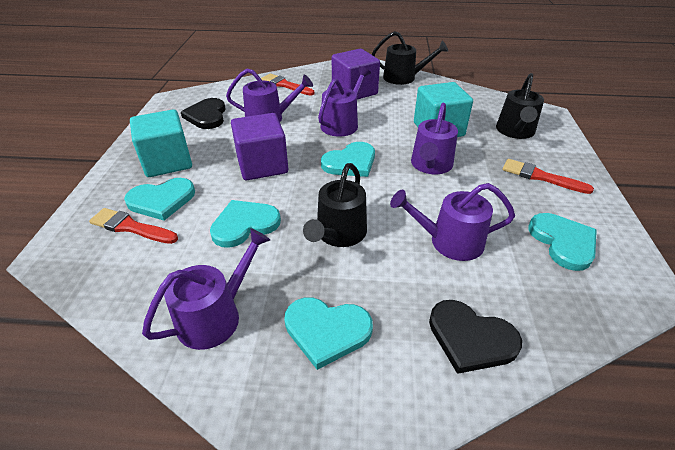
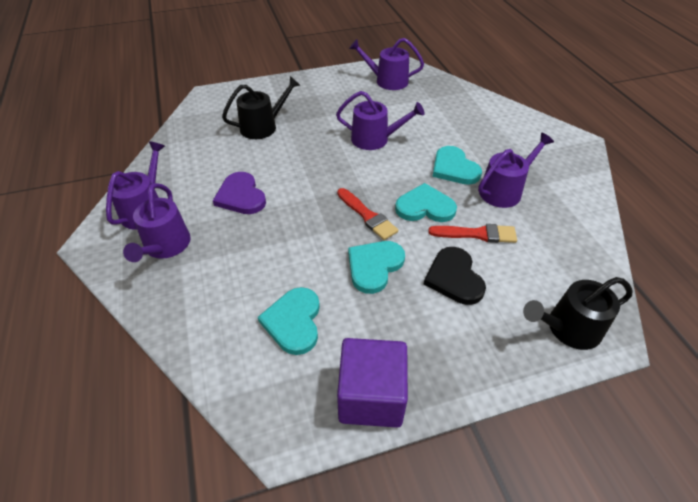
black heart: [181,98,226,129] [429,300,522,374] = 2 -> [424,247,486,305] = 1
black watering can: [303,163,367,247] [372,31,448,85] [496,73,544,139] = 3 -> [222,76,300,139] [523,277,633,350] = 2
purple cube: [231,113,288,180] [332,49,380,99] = 2 -> [337,338,408,428] = 1
purple heart: none = 0 -> [213,172,266,214] = 1
red brush: [89,208,178,244] [261,73,314,96] [503,159,594,194] = 3 -> [337,188,398,240] [428,224,517,243] = 2
turquoise cube: [130,109,192,177] [414,82,473,137] = 2 -> none = 0
turquoise heart: [124,178,195,221] [210,200,281,248] [284,297,373,370] [321,142,375,177] [528,213,597,271] = 5 -> [258,287,320,355] [348,241,405,294] [395,183,457,222] [432,146,482,185] = 4

